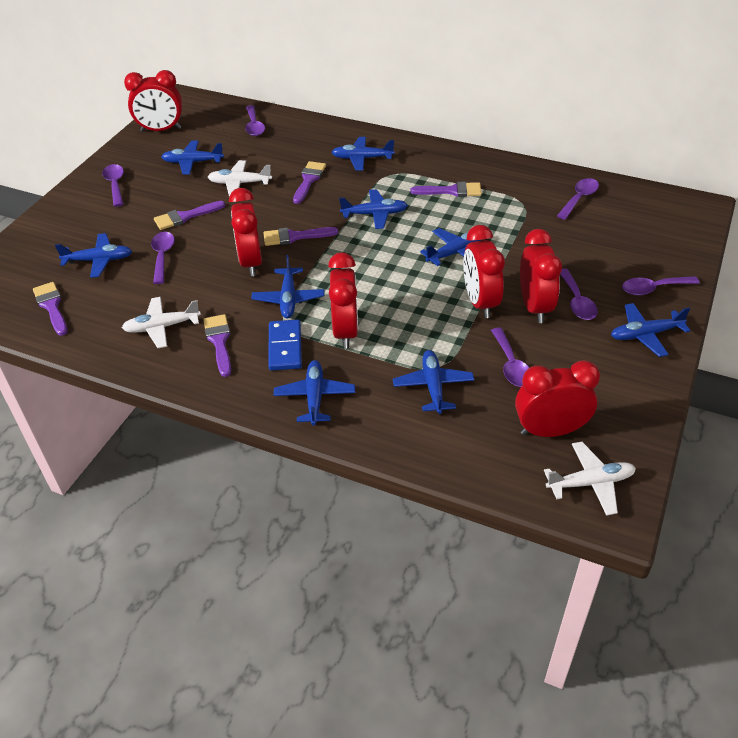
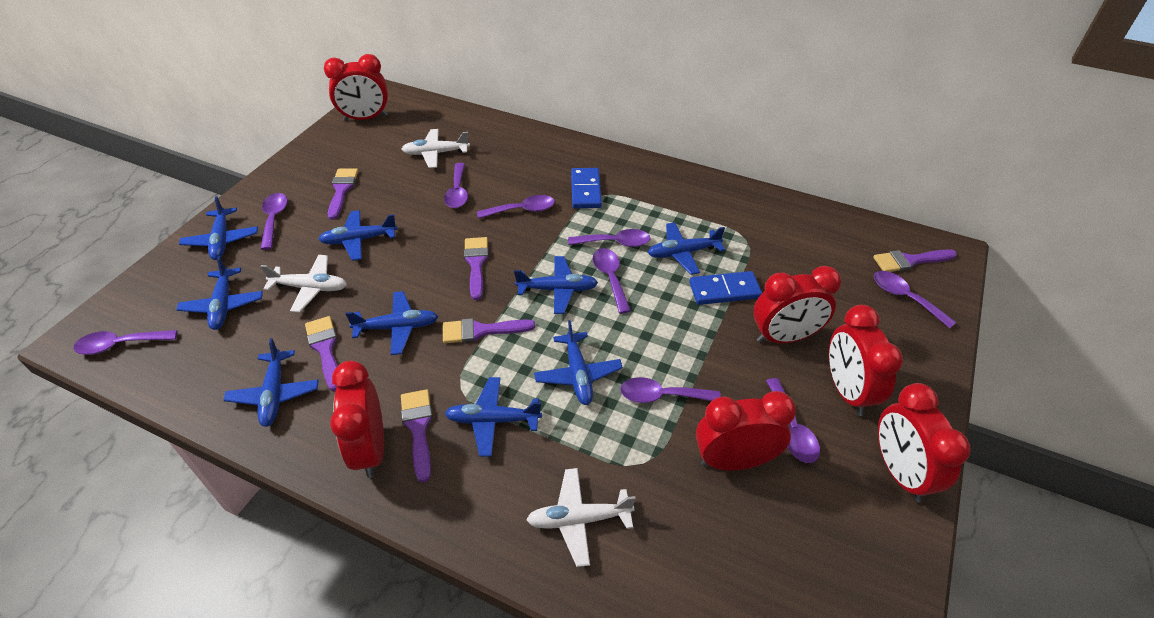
blue domino: [268,319,302,371] = 1 -> [571,168,602,208] [689,271,762,305] = 2
purple spoon: [102,164,124,207] [151,232,175,284] [245,105,265,136] [491,328,529,387] [557,178,599,220] [560,269,598,320] [622,276,700,295] = 7 -> [74,330,177,355] [260,193,288,250] [444,163,468,208] [477,195,555,219] [568,229,650,247] [593,248,631,314] [620,377,721,403] [766,378,820,463] [874,271,956,328] = 9

